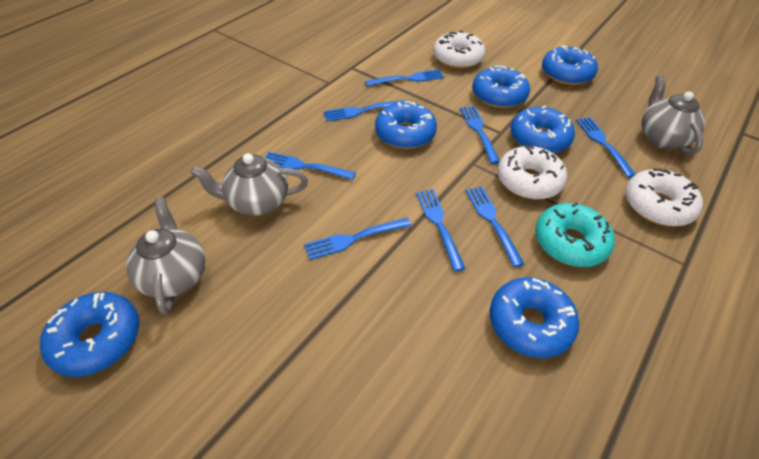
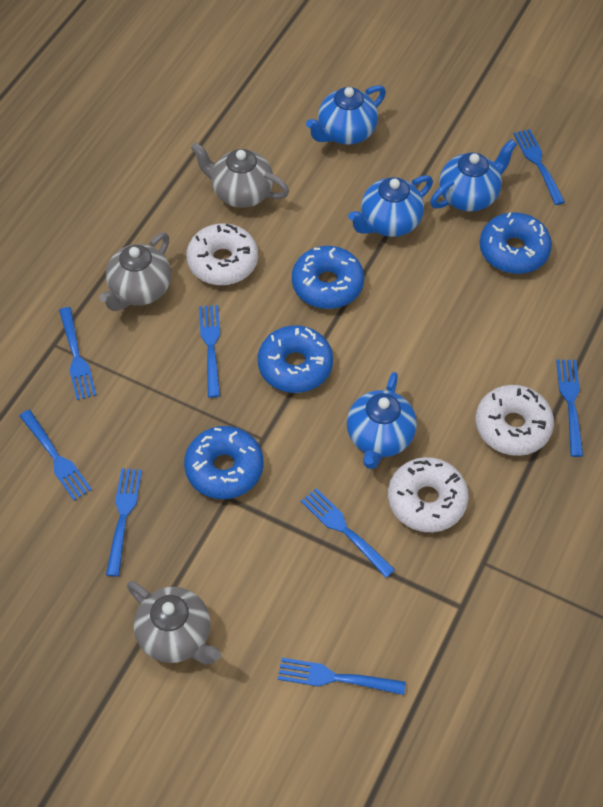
blue donut: [40,292,139,377] [375,101,437,149] [472,66,530,108] [490,277,579,358] [511,106,575,153] [542,45,598,85] = 6 -> [184,426,263,499] [258,325,333,393] [292,246,364,309] [480,212,552,274] = 4
blue teapot: none = 0 -> [306,85,386,145] [347,372,417,469] [348,175,433,237] [430,139,517,211] = 4
turquoise donut: [535,203,615,267] = 1 -> none = 0

